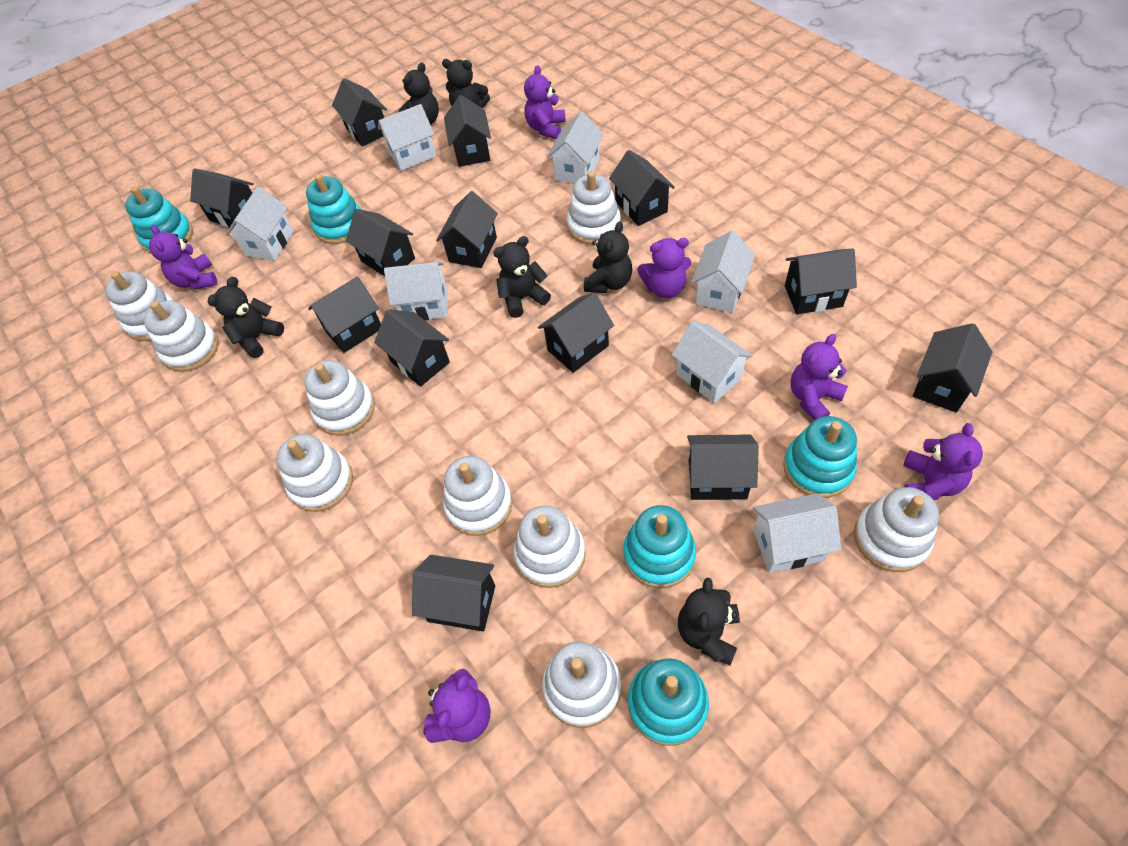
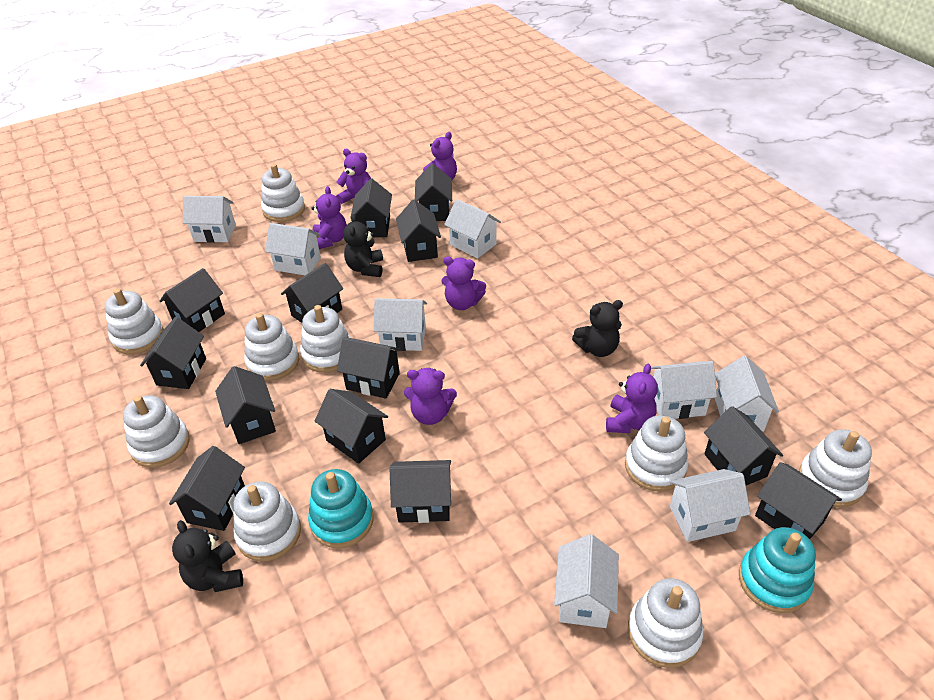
black teddy bear: [207,277,284,358] [399,63,439,125] [442,59,490,108] [493,236,551,318] [584,221,633,293] [678,578,740,665] = 6 -> [172,520,243,592] [343,214,383,277] [572,300,623,357] = 3
turquoise stacking toy: [125,186,193,254] [306,174,361,244] [623,505,696,588] [628,658,709,746] [783,416,857,498] = 5 -> [308,469,373,548] [739,527,816,613] = 2
white house: [226,187,294,261] [378,104,436,171] [384,262,448,320] [547,112,604,184] [672,321,753,403] [691,231,755,313] [753,493,841,573] = 7 -> [183,196,236,243] [265,223,321,275] [374,298,427,351] [444,199,501,258] [554,534,619,628] [651,361,717,419] [670,469,750,542] [715,356,779,432] = 8

